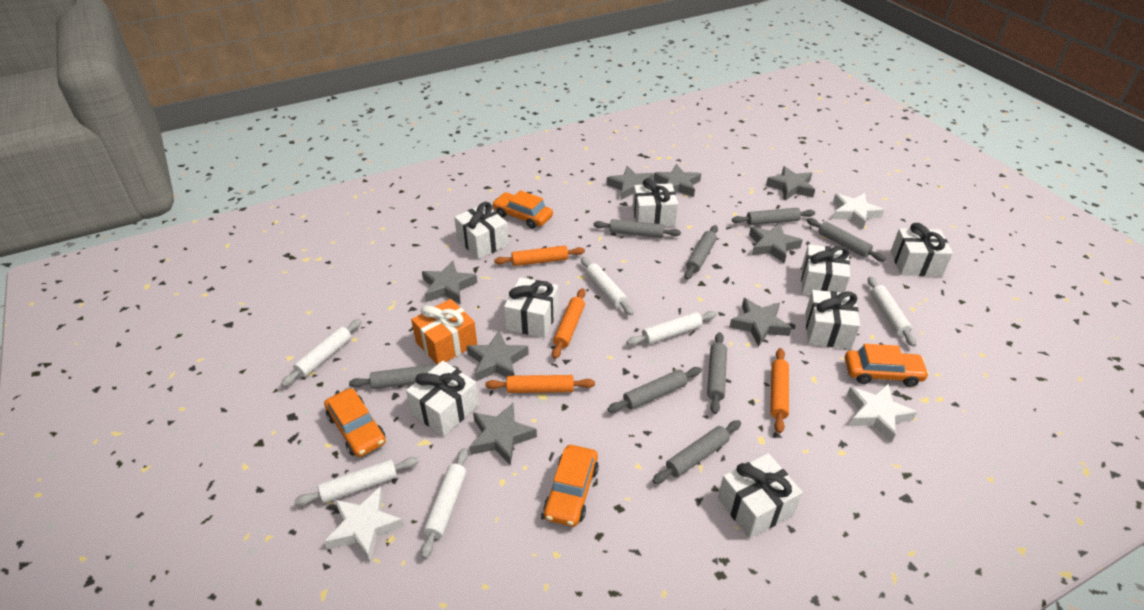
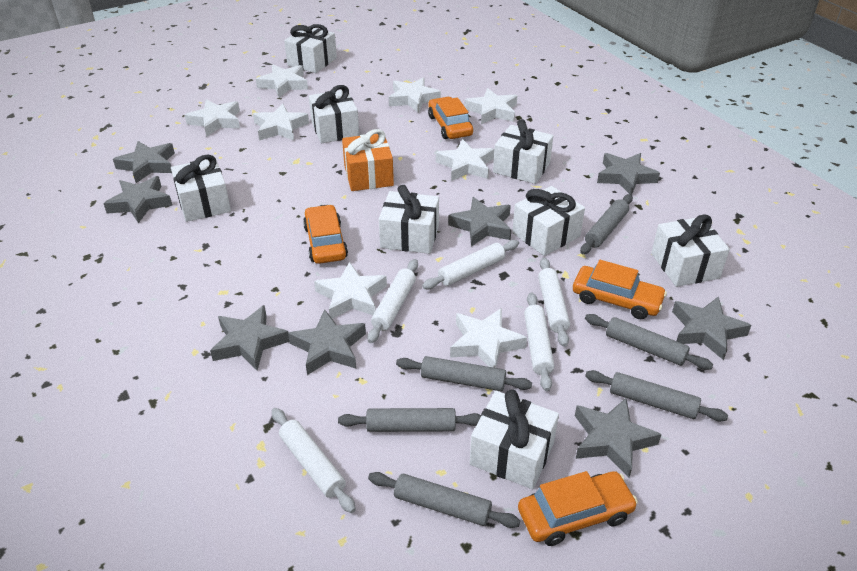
grey rolling pin: [349,364,459,389] [594,219,681,238] [607,367,701,413] [652,420,741,484] [684,225,718,280] [707,332,727,414] [732,208,815,225] [807,218,886,262] = 8 -> [338,408,481,432] [368,472,520,528] [396,356,532,391] [580,194,633,254] [585,314,713,370] [585,370,728,422] = 6
orange rolling pin: [485,375,595,393] [494,246,585,266] [552,288,586,359] [770,348,789,433] = 4 -> none = 0
white rolling pin: [281,319,362,387] [294,457,419,506] [421,448,468,559] [581,257,634,316] [627,311,717,346] [868,277,916,347] = 6 -> [272,408,356,513] [367,259,418,343] [422,240,519,289] [524,292,554,391] [538,258,570,347] = 5
white star: [324,487,404,561] [833,193,884,229] [847,383,917,443] = 3 -> [185,99,240,137] [253,104,309,141] [256,64,308,98] [314,262,387,319] [389,77,441,113] [436,139,494,181] [450,308,527,368] [465,88,517,124] = 8

